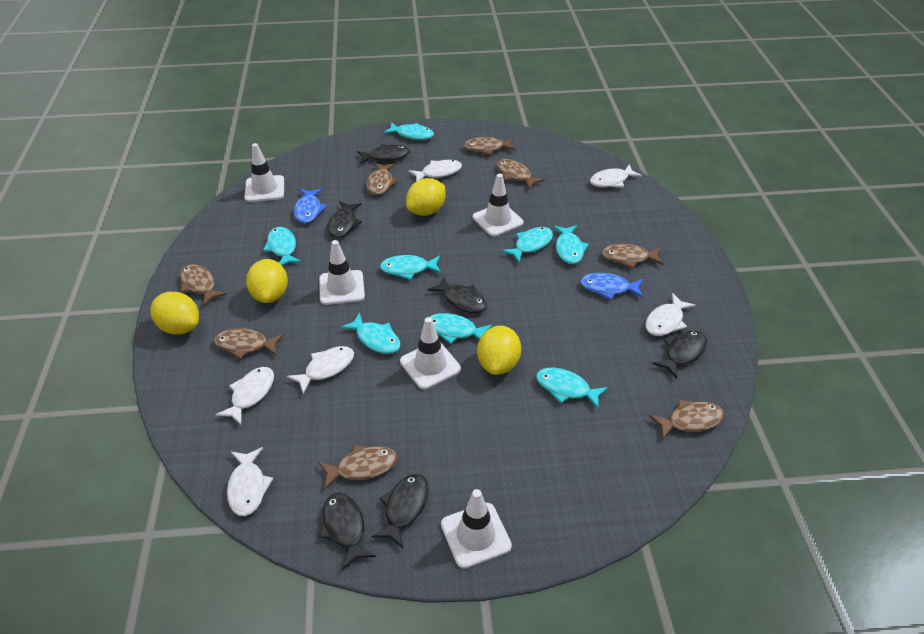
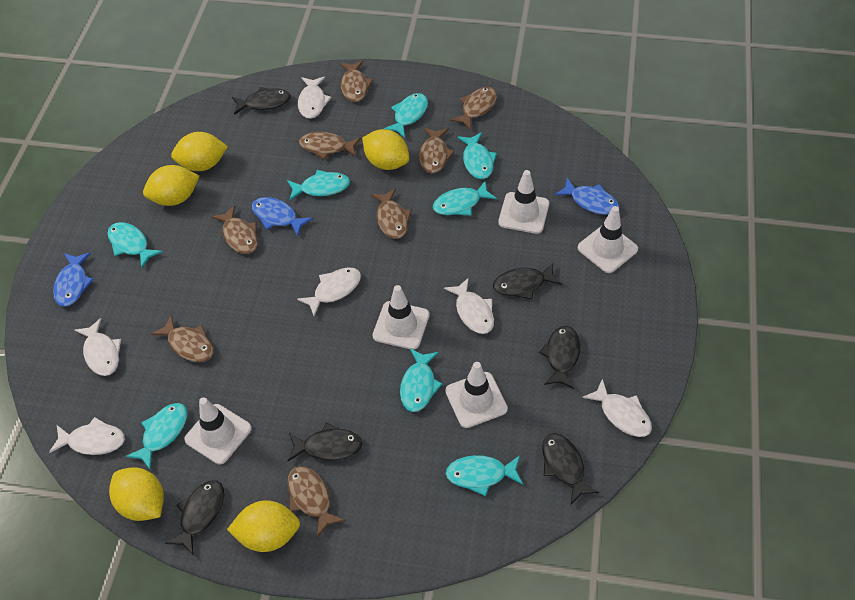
blue fish: [294,188,327,223] [580,273,643,300] = 2 -> [53,252,94,307] [252,197,313,237] [555,178,619,215] = 3
yellow lemon: [150,292,199,334] [246,259,288,303] [406,178,446,216] [477,326,521,375] = 4 -> [109,468,164,521] [143,165,199,206] [171,132,228,171] [227,500,300,552] [362,129,409,170] = 5

